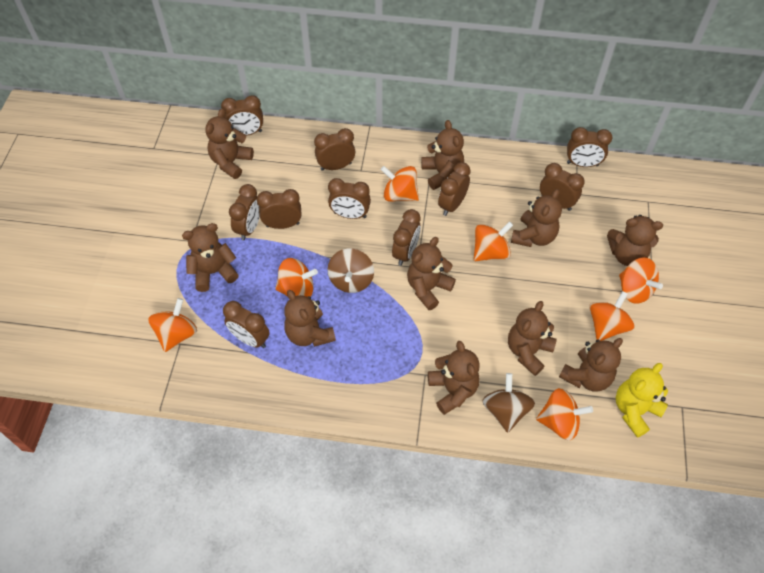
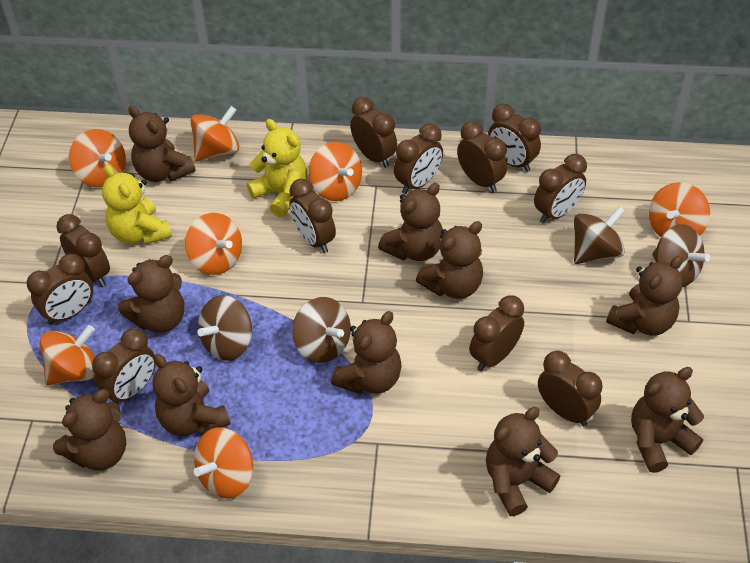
brown clock: [221,95,263,136] [223,301,270,348] [229,184,260,241] [257,189,301,229] [314,128,355,171] [328,178,371,219] [392,209,421,266] [438,162,471,216] [540,163,585,211] [567,127,613,167] = 10 -> [27,254,93,325] [56,214,110,287] [92,328,156,404] [289,179,336,253] [350,97,397,168] [394,123,443,194] [457,121,507,192] [469,295,524,371] [488,104,541,172] [534,154,587,223] [538,351,603,426] = 11
brown spinning top: [328,249,374,293] [482,373,535,433] = 2 -> [198,295,252,361] [292,297,351,363] [574,206,625,264] [652,224,710,287] = 4
yellow teddy bear: [616,363,668,438] = 1 -> [102,165,172,245] [247,119,307,217] = 2

